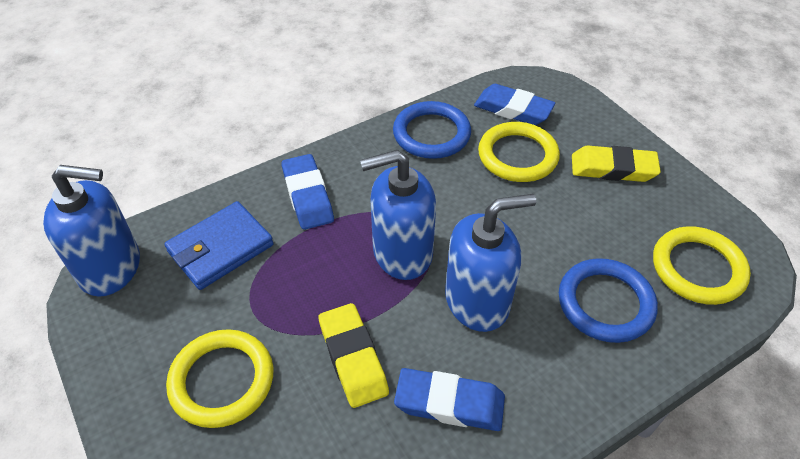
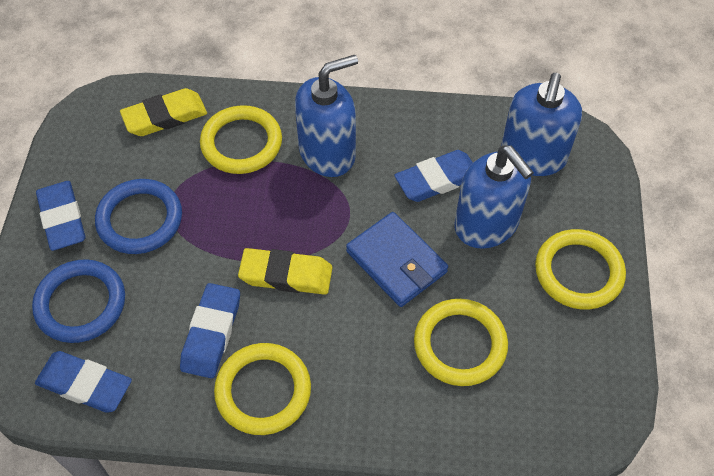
blue eraser: [282,154,334,230] [394,368,505,431] [474,84,555,125] = 3 -> [35,351,132,413] [36,181,86,251] [180,283,240,378] [394,150,473,202] = 4
yellow ring: [166,329,274,428] [478,122,560,182] [653,226,751,305] = 3 -> [200,105,282,174] [214,343,311,435] [414,299,508,386] [535,229,626,310] = 4

